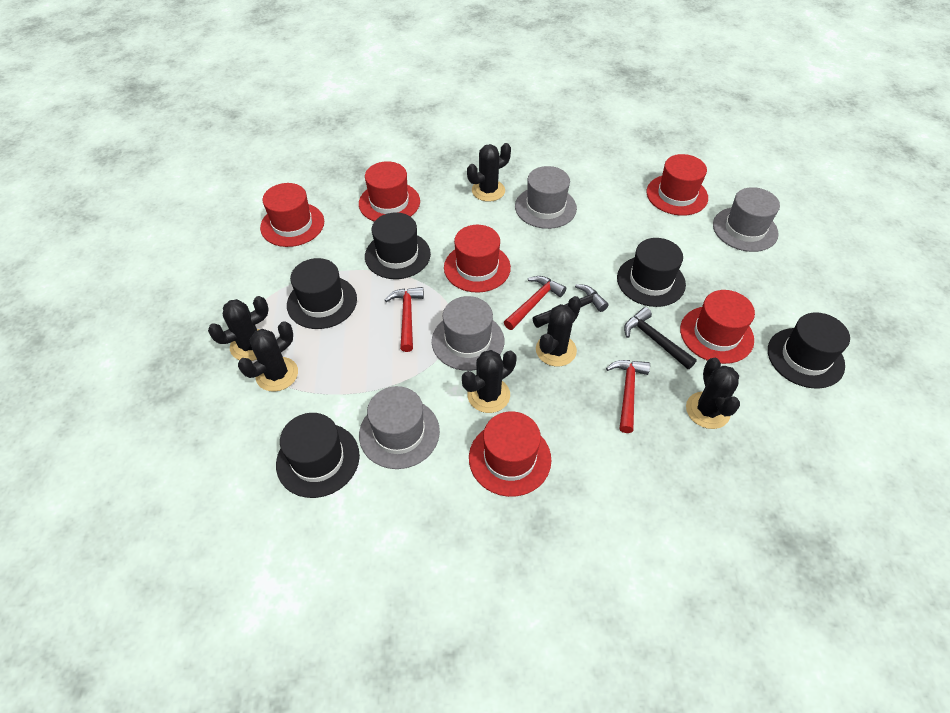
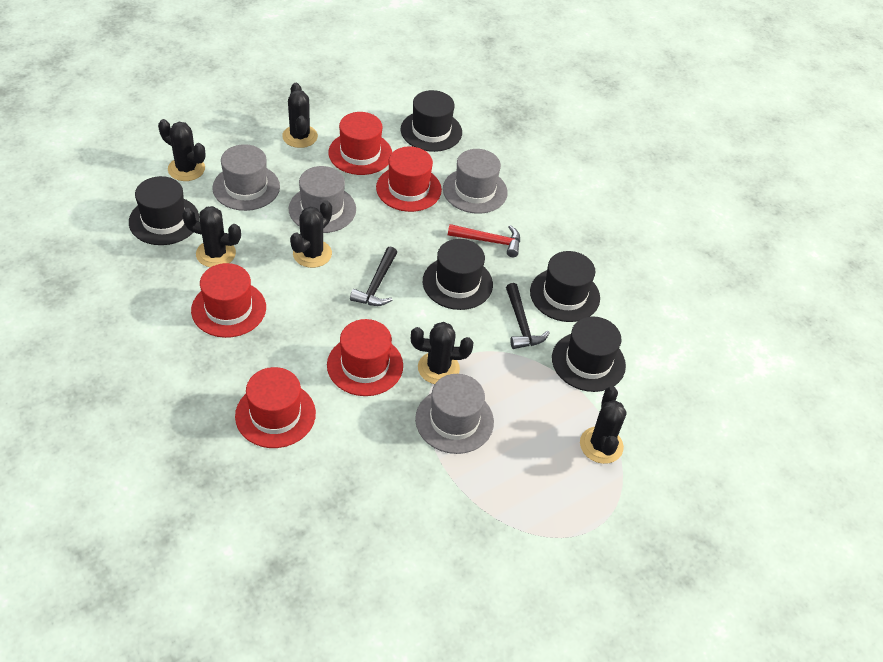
red hammer: [385,287,424,352] [504,276,566,330] [606,360,650,433] = 3 -> [448,224,520,257] = 1
red hat: [260,183,324,247] [359,161,420,221] [444,225,511,293] [469,411,551,497] [647,154,708,216] [680,290,755,364] = 6 -> [191,263,266,338] [235,367,316,448] [327,319,403,396] [329,112,392,175] [376,147,442,212] = 5

